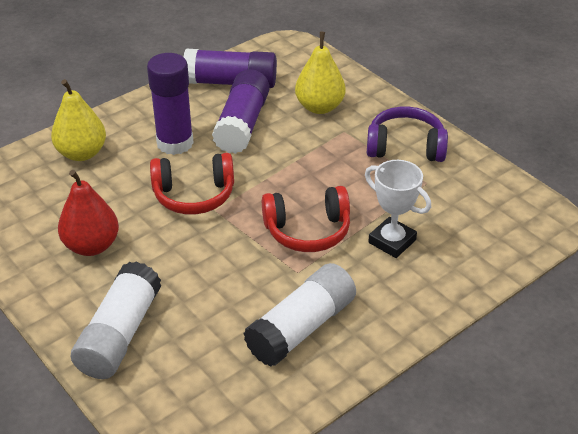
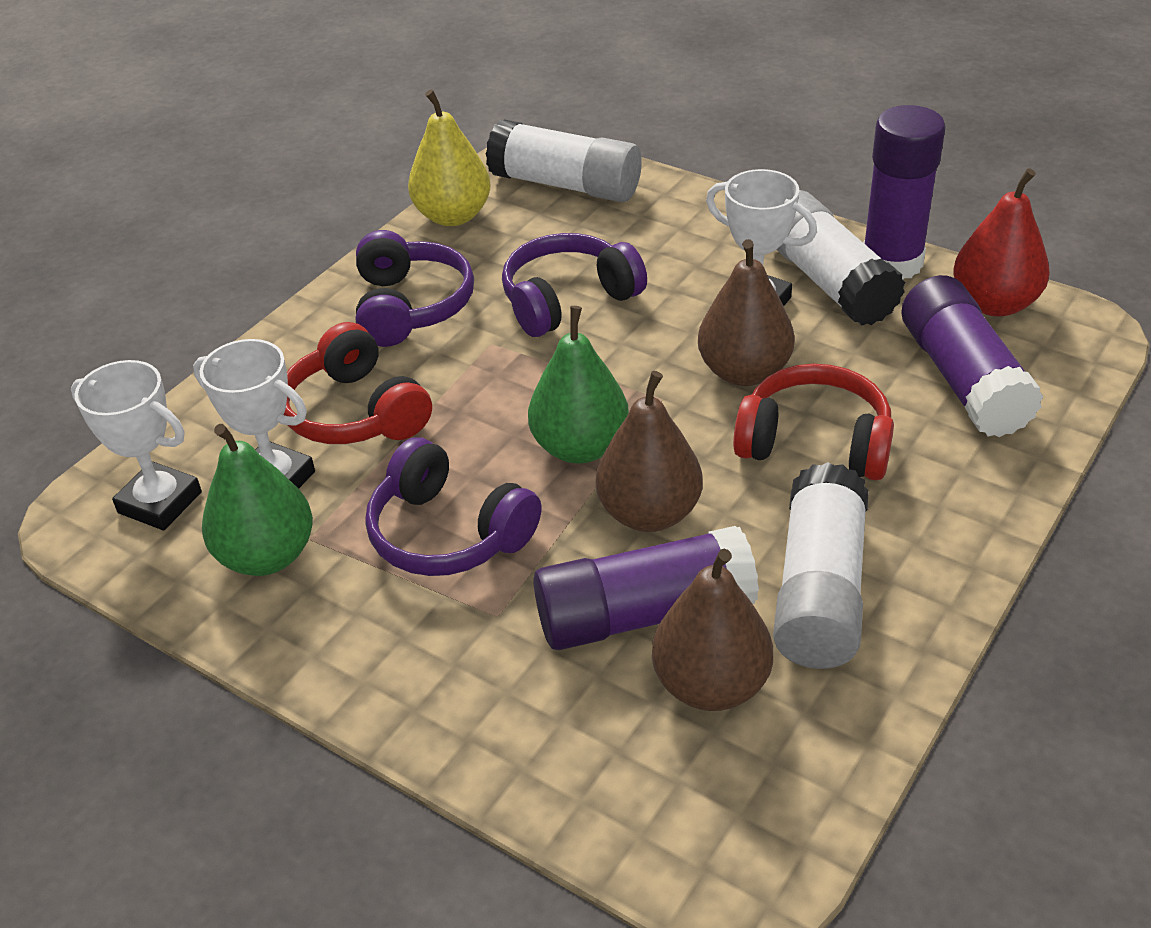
brown pear: none = 0 -> [596,371,703,532] [652,549,773,711] [698,239,795,386] = 3
green pear: none = 0 -> [202,424,313,576] [528,306,629,463] = 2
purple headphones: [367,107,448,162] = 1 -> [356,230,474,347] [365,437,542,576] [502,233,647,337] = 3
white glue stick: [71,262,161,379] [243,263,356,367] = 2 -> [486,119,641,202] [773,462,869,669] [776,190,905,325] = 3
white trophy: [365,160,431,258] = 1 -> [71,360,202,530] [193,339,315,489] [706,169,817,306] = 3
yellow pear: [51,79,106,161] [295,32,346,114] = 2 -> [408,90,491,226] = 1

